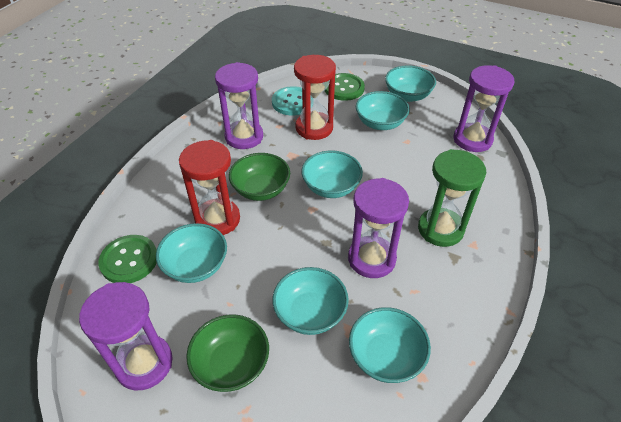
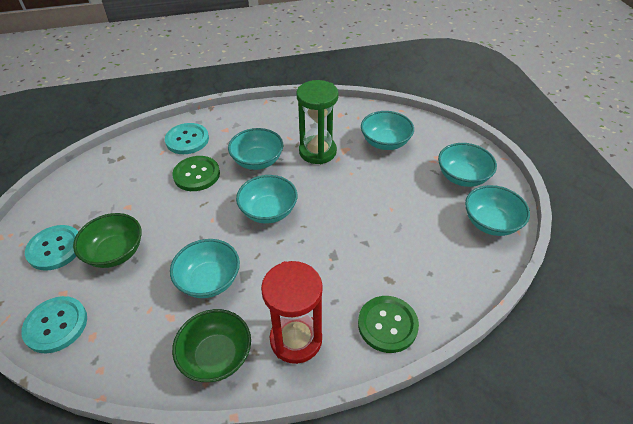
purple hourglass: [79,282,173,390] [215,62,263,149] [348,178,409,278] [453,65,514,152] = 4 -> none = 0
red hourglass: [179,140,240,235] [294,55,336,140] = 2 -> [261,261,323,364] = 1
turquoise button: [272,86,312,115] = 1 -> [21,296,87,353] [25,225,78,271] [165,123,209,154] = 3

